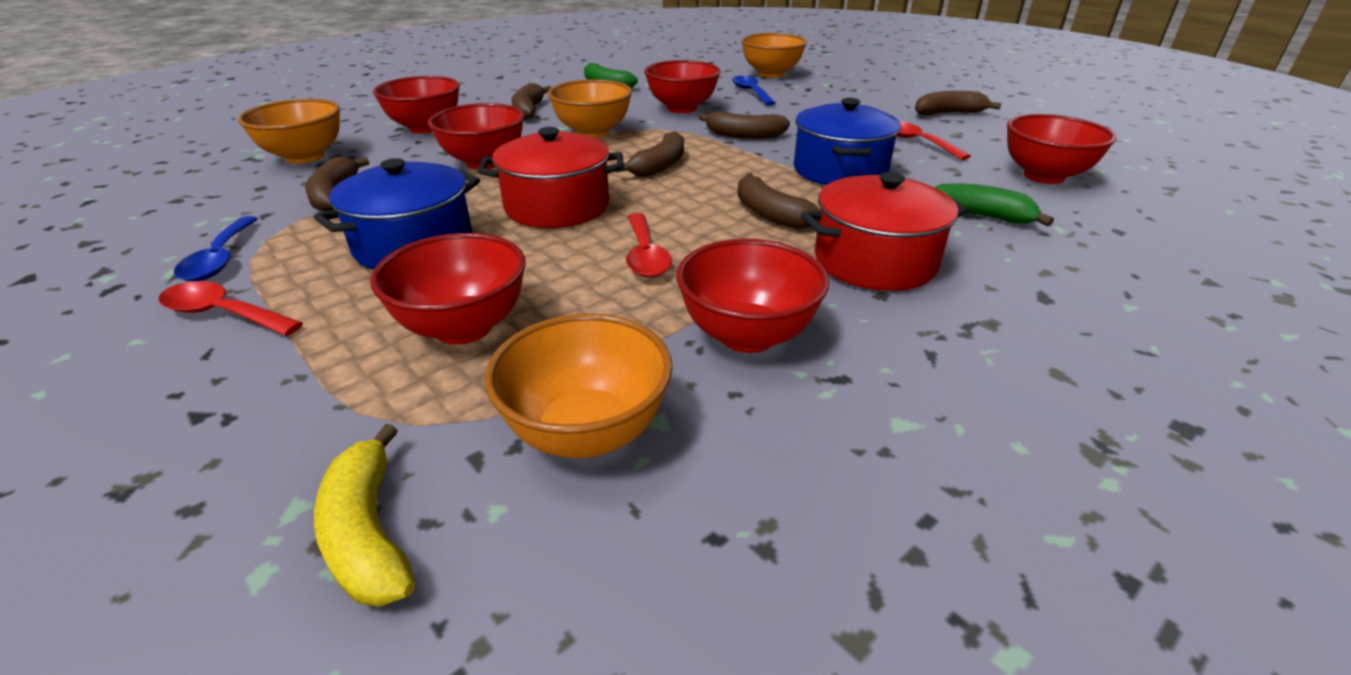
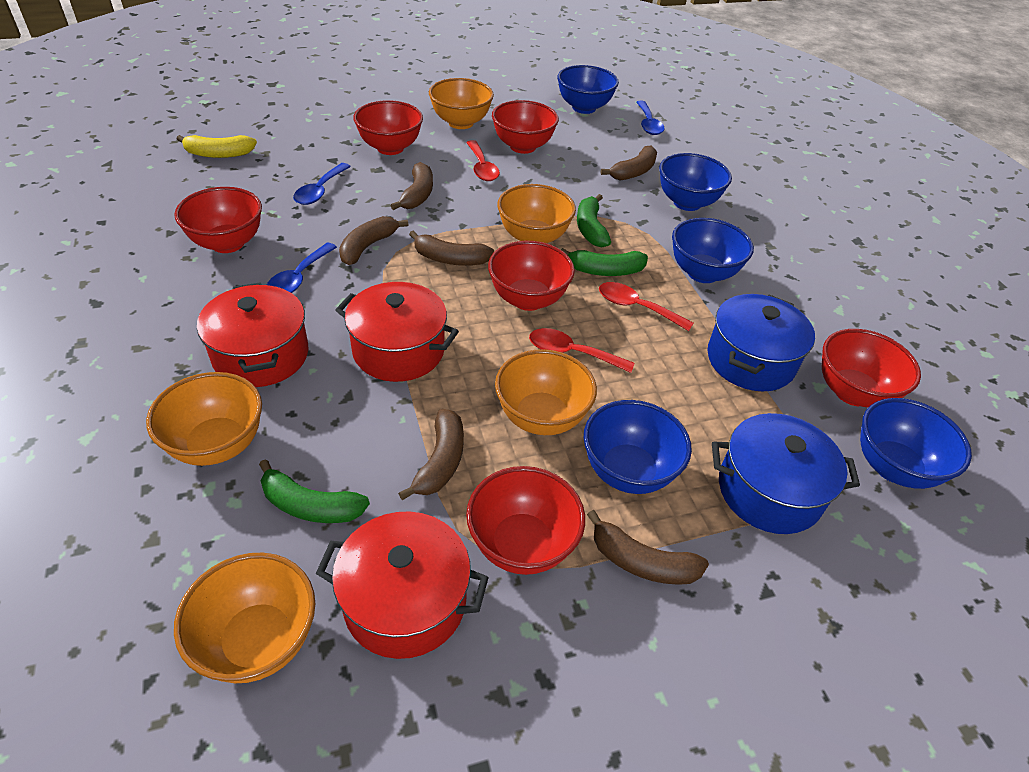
blue bowl: none = 0 -> [557,65,619,114] [584,400,692,494] [659,153,732,211] [672,218,754,283] [860,398,972,489] = 5
blue spoon: [174,216,258,281] [732,76,776,106] = 2 -> [267,243,337,293] [293,163,351,205] [636,101,665,135] = 3
green banana: [584,63,638,88] [934,183,1054,227] = 2 -> [259,459,370,523] [560,248,648,276] [577,194,611,247] = 3
orange bowl: [238,99,340,164] [485,313,672,458] [547,79,632,138] [741,33,807,78] = 4 -> [146,372,262,466] [174,553,315,683] [429,78,494,129] [495,349,597,435] [497,184,576,243] = 5
red pot: [478,127,624,228] [801,172,968,291] = 2 -> [197,282,309,387] [316,511,489,659] [335,282,459,382] = 3

